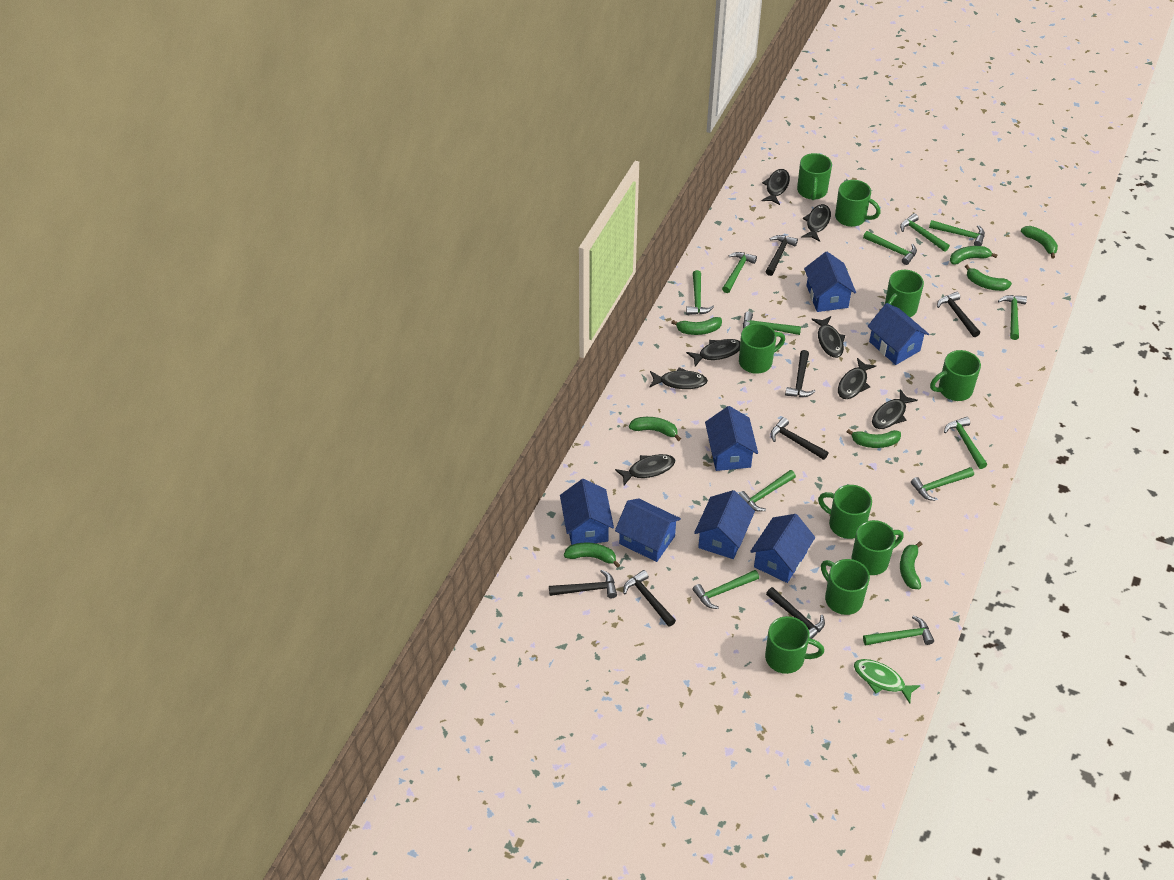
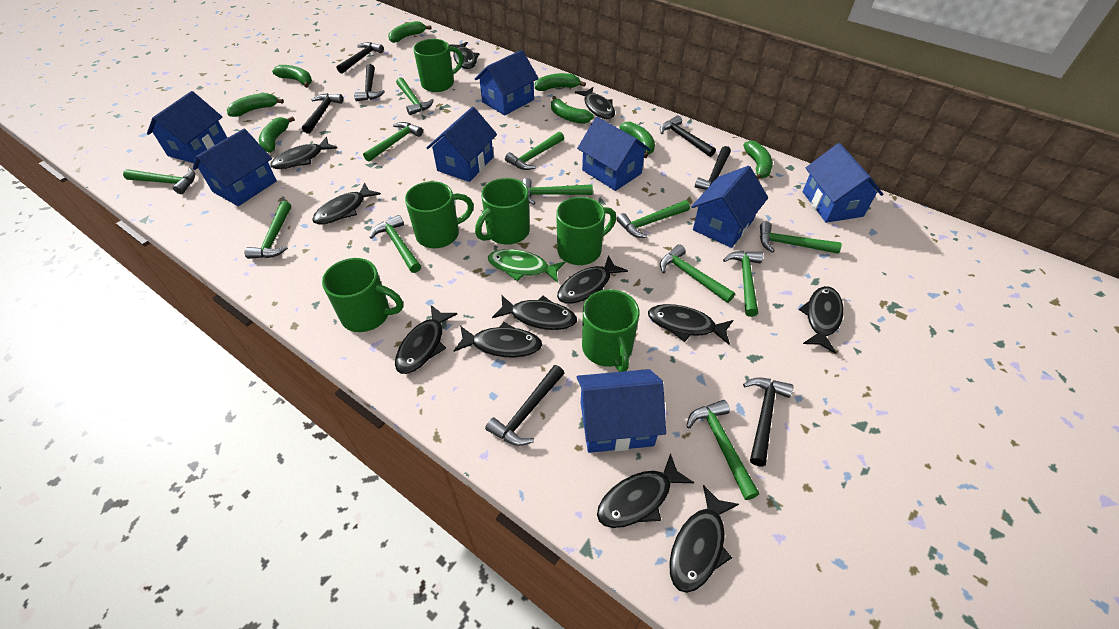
black fish: [615,454,675,485] [649,367,708,389] [686,339,740,366] [761,169,790,205] [801,204,831,242] [811,316,845,358] [838,358,876,399] [872,390,918,429] = 8 -> [270,137,338,169] [312,183,381,225] [395,305,457,374] [449,42,479,69] [454,322,542,357] [492,295,577,330] [557,255,628,304] [575,87,615,119] [597,453,694,528] [648,304,733,345] [669,485,739,593] [799,286,843,354] = 12
blue house: [560,479,614,545] [615,498,681,562] [694,490,755,559] [705,406,758,471] [750,514,815,583] [804,252,856,312] [868,303,929,365] = 7 -> [147,91,227,163] [193,129,277,206] [426,107,497,182] [475,50,538,115] [577,117,651,191] [577,369,666,453] [691,166,768,248] [803,143,884,223] = 8
green mug: [739,323,785,374] [765,616,824,674] [797,153,832,200] [818,485,872,539] [821,559,870,615] [835,180,881,227] [852,520,904,575] [885,270,924,317] [930,350,981,401] = 9 -> [322,258,403,332] [405,181,474,248] [413,39,463,92] [475,178,530,245] [556,197,616,265] [582,289,640,372] = 6

